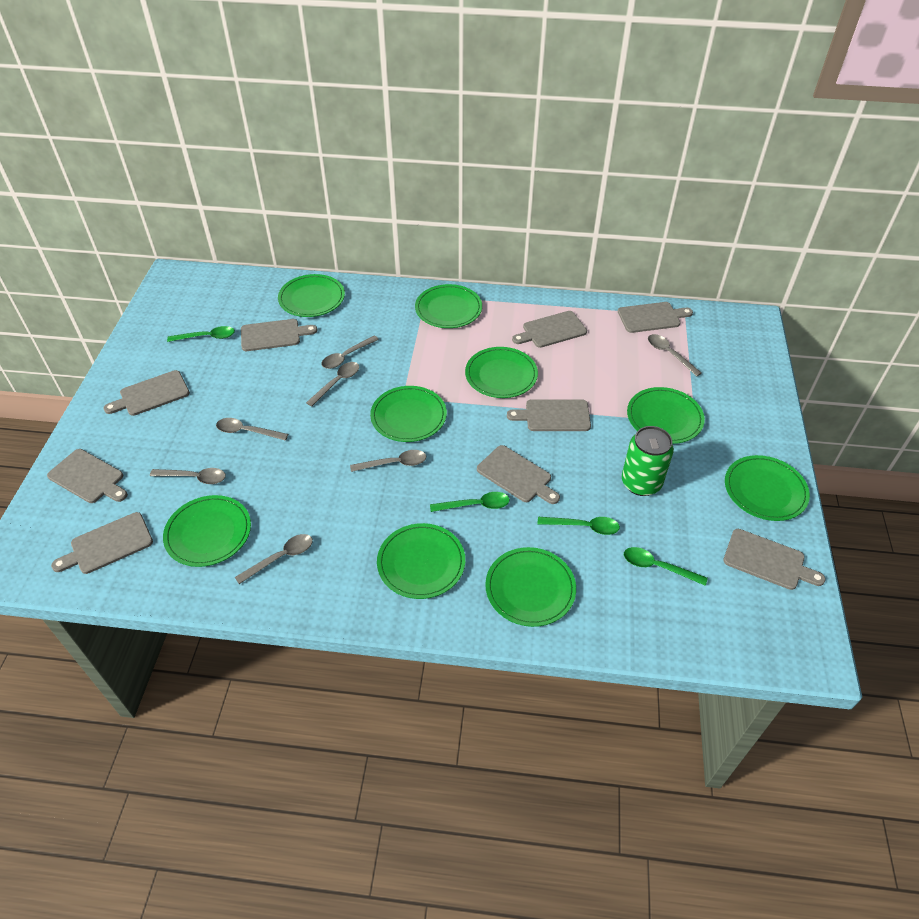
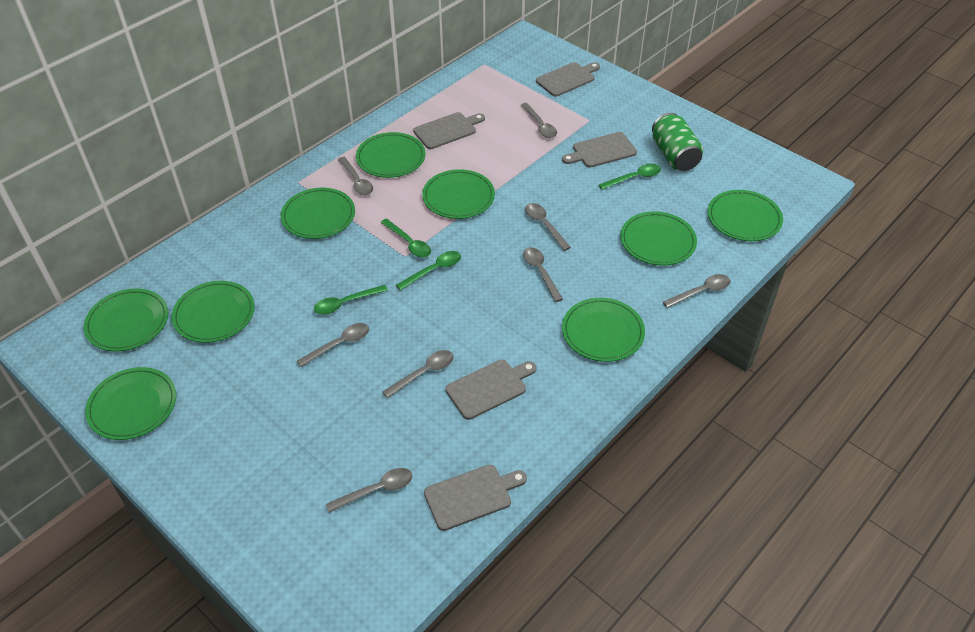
grey cutting board: [47,449,128,503] [51,512,153,574] [104,370,190,416] [241,319,317,351] [477,445,560,504] [507,399,591,431] [512,311,587,348] [618,302,693,333] [723,529,825,590] = 9 -> [413,112,485,149] [424,465,527,531] [445,360,536,420] [536,62,600,97] [562,132,637,168] = 5
grey spoon: [150,468,226,484] [216,418,288,441] [235,534,313,584] [306,362,359,407] [322,336,379,369] [350,450,426,472] [648,334,702,377] = 7 -> [297,323,369,367] [326,468,412,513] [338,157,373,195] [383,350,453,398] [521,103,557,138] [523,247,563,302] [525,203,571,251] [663,274,730,308] = 8

